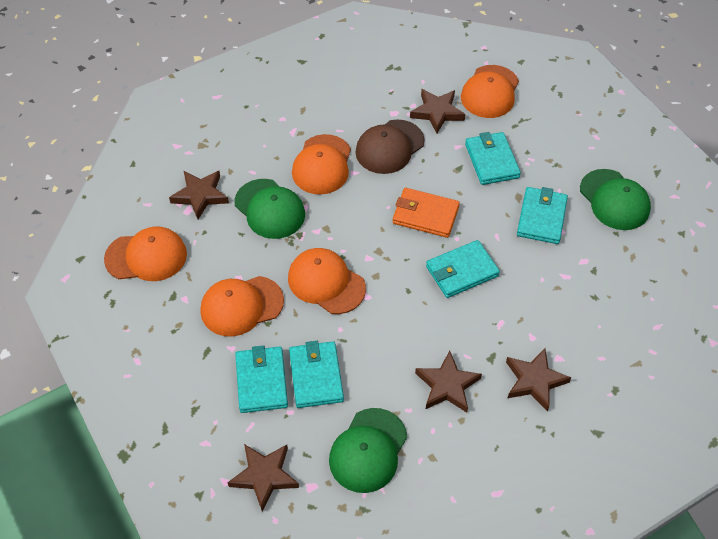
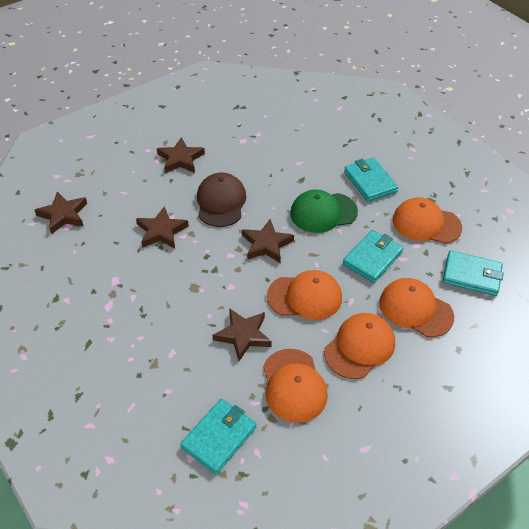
green cap: [234,179,305,239] [329,408,407,493] [580,169,651,230] = 3 -> [290,189,358,233] = 1
orange wallet: [393,188,460,238] = 1 -> none = 0
turquoise wallet: [235,345,288,413] [289,341,344,408] [426,240,500,298] [465,132,521,185] [517,187,568,244] = 5 -> [180,399,256,474] [343,230,403,283] [344,158,398,202] [443,250,504,296] = 4

